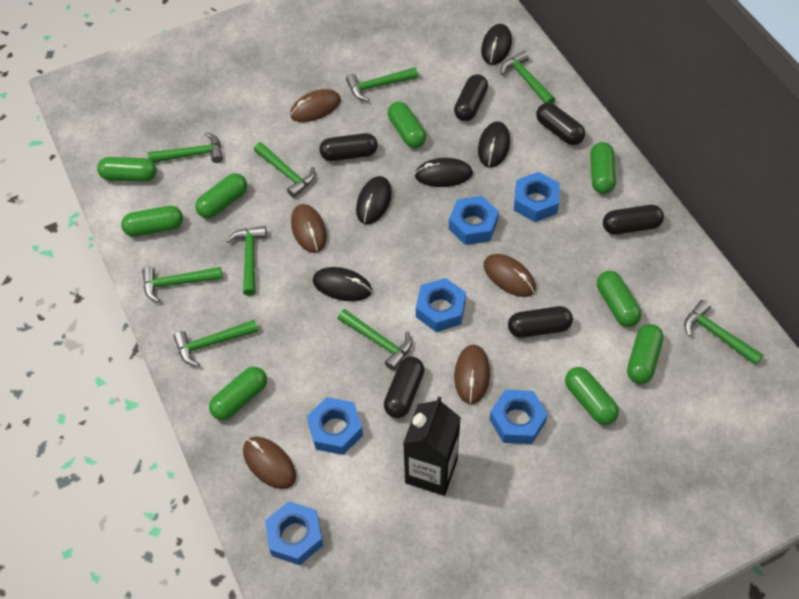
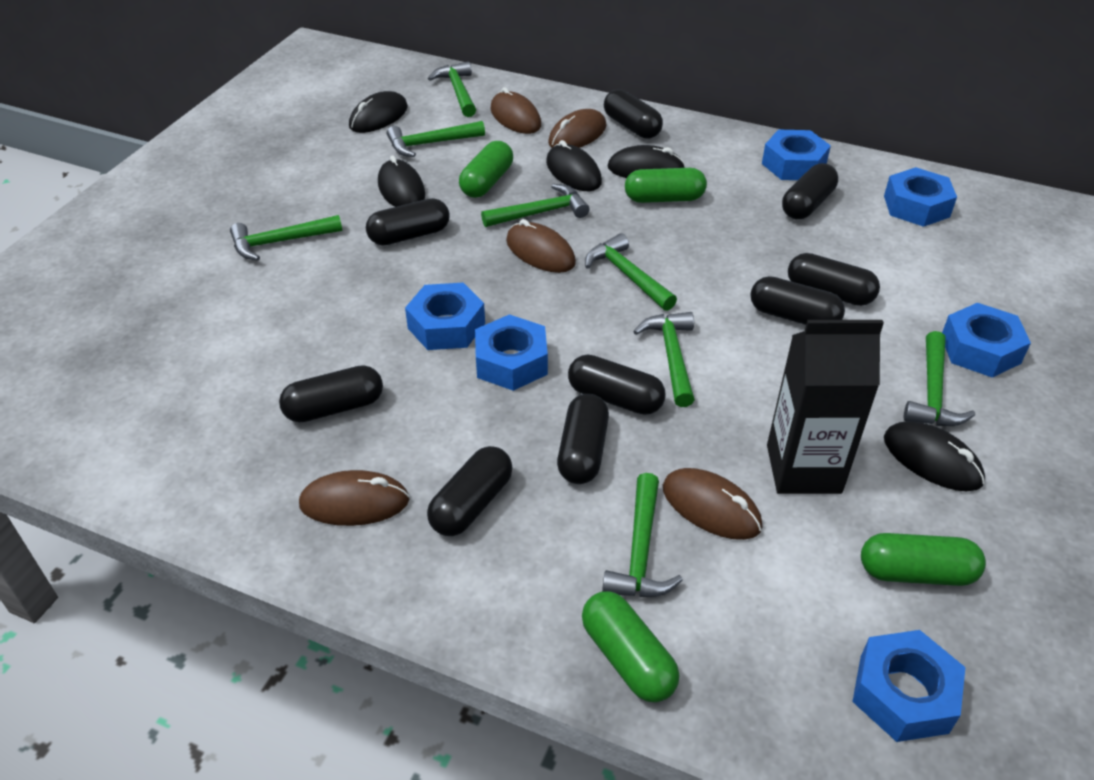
black capsule: [319,133,378,161] [384,356,424,418] [454,74,488,121] [508,306,573,338] [536,103,585,145] [603,205,664,235] = 6 -> [279,365,383,422] [366,198,450,246] [427,446,513,536] [557,394,609,484] [568,355,666,415] [604,89,663,139] [750,276,845,325] [782,163,838,219] [788,253,880,306] = 9
green capsule: [97,157,157,182] [121,206,183,237] [195,173,247,218] [209,367,267,420] [388,102,426,148] [565,367,619,425] [590,142,616,194] [597,271,642,327] [627,324,664,384] = 9 -> [459,141,513,198] [582,591,679,702] [625,168,707,203] [861,533,986,586] = 4
green hammer: [142,267,223,303] [148,132,223,163] [173,320,258,367] [227,226,267,296] [254,142,315,198] [338,309,412,371] [346,67,418,102] [500,51,555,104] [684,300,763,365] = 9 -> [230,215,342,260] [387,121,485,157] [428,61,476,117] [481,184,590,227] [585,233,677,311] [602,473,683,597] [633,312,695,407] [904,331,975,426] = 8

